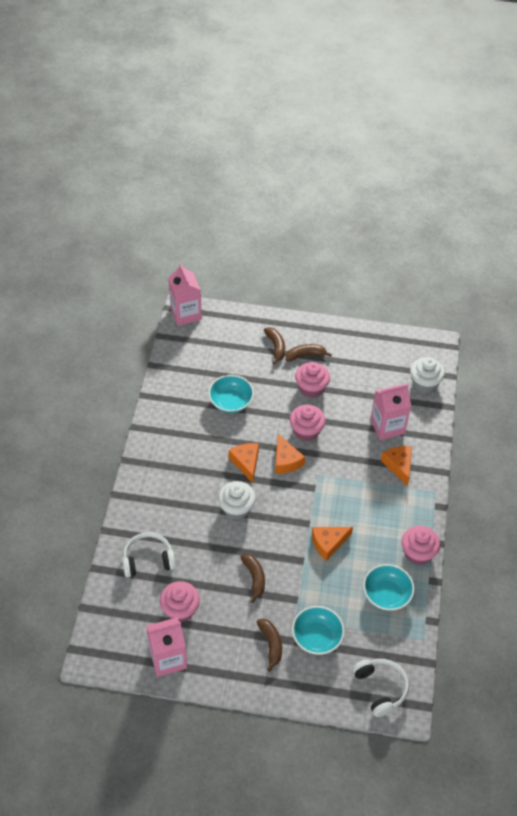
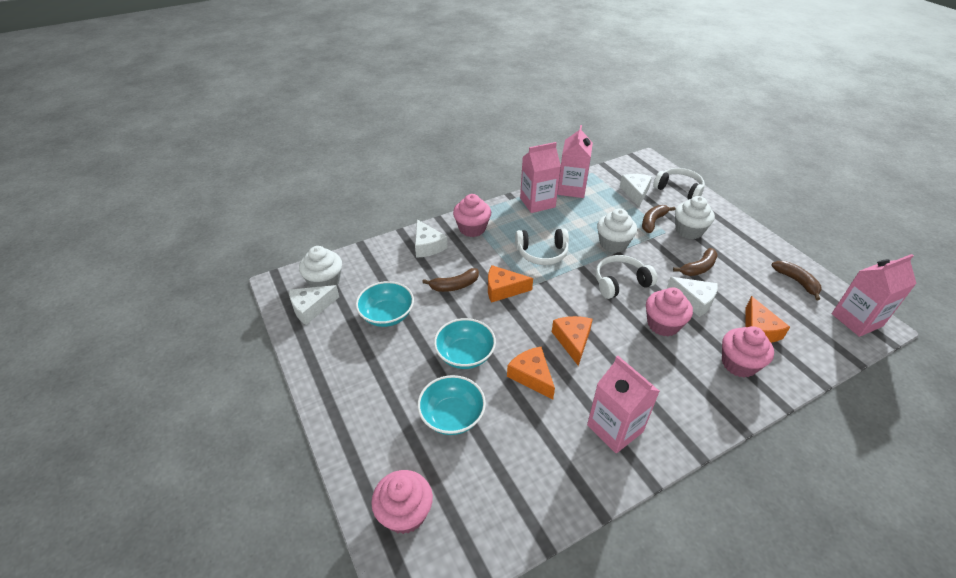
pink carton: [146,617,187,677] [168,263,202,326] [370,384,411,440] = 3 -> [520,142,561,213] [557,125,593,198] [587,356,660,453] [832,254,917,337] = 4
white cheese: none = 0 -> [289,285,339,325] [415,220,448,258] [620,174,652,207] [667,277,718,317] = 4
white cupcake: [218,481,256,520] [410,357,445,393] = 2 -> [299,246,342,287] [597,209,637,253] [675,196,715,239] = 3
white headphones: [122,532,176,578] [352,659,409,717] = 2 -> [515,229,569,265] [595,255,657,299] [653,168,705,200] = 3

